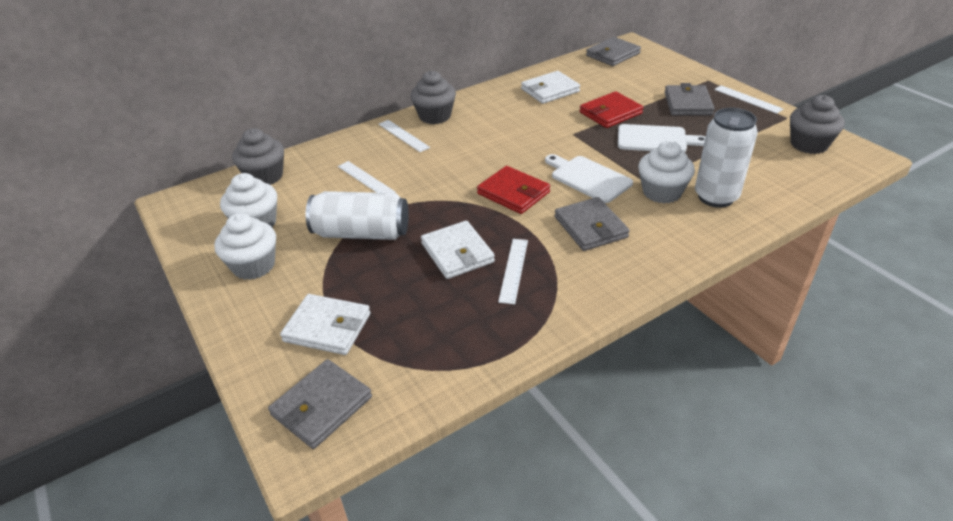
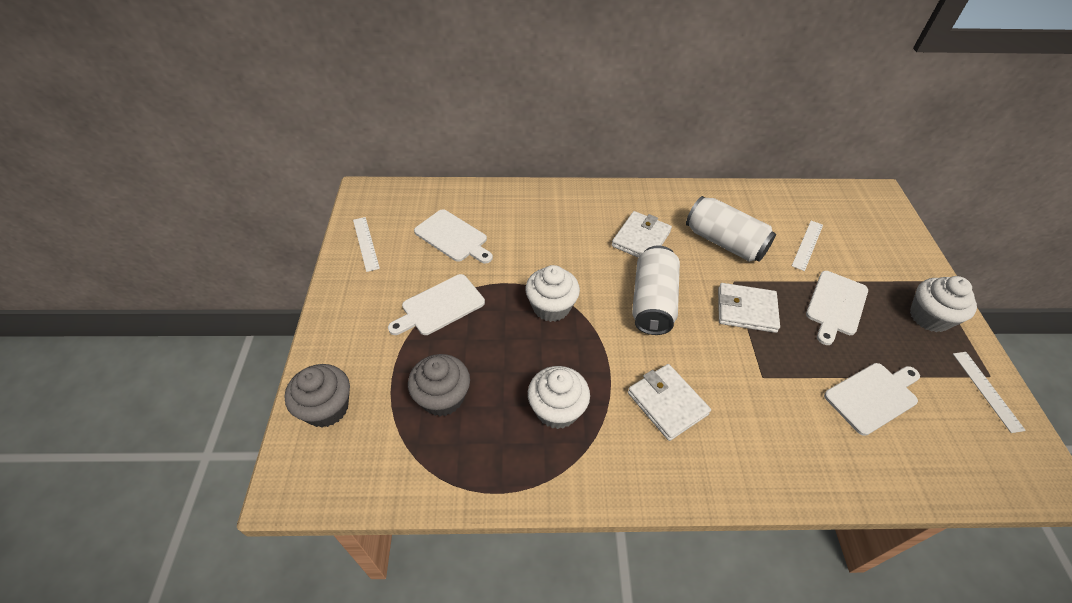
grey cupcake: [232,128,284,185] [410,71,456,124] [790,95,845,154] = 3 -> [284,364,350,428] [408,354,470,416] = 2
grey wallet: [268,359,372,449] [555,197,630,251] [586,37,641,66] [665,83,715,115] = 4 -> none = 0
red wallet: [477,166,550,214] [580,91,644,128] = 2 -> none = 0
white cutting board: [545,154,633,203] [618,124,705,152] = 2 -> [388,274,485,335] [414,209,493,264] [806,271,868,345] [824,363,920,436] = 4
white ruler: [338,161,396,193] [379,120,430,152] [498,239,528,304] [714,85,783,114] = 4 -> [353,217,380,272] [792,221,823,271] [953,352,1026,433] = 3

